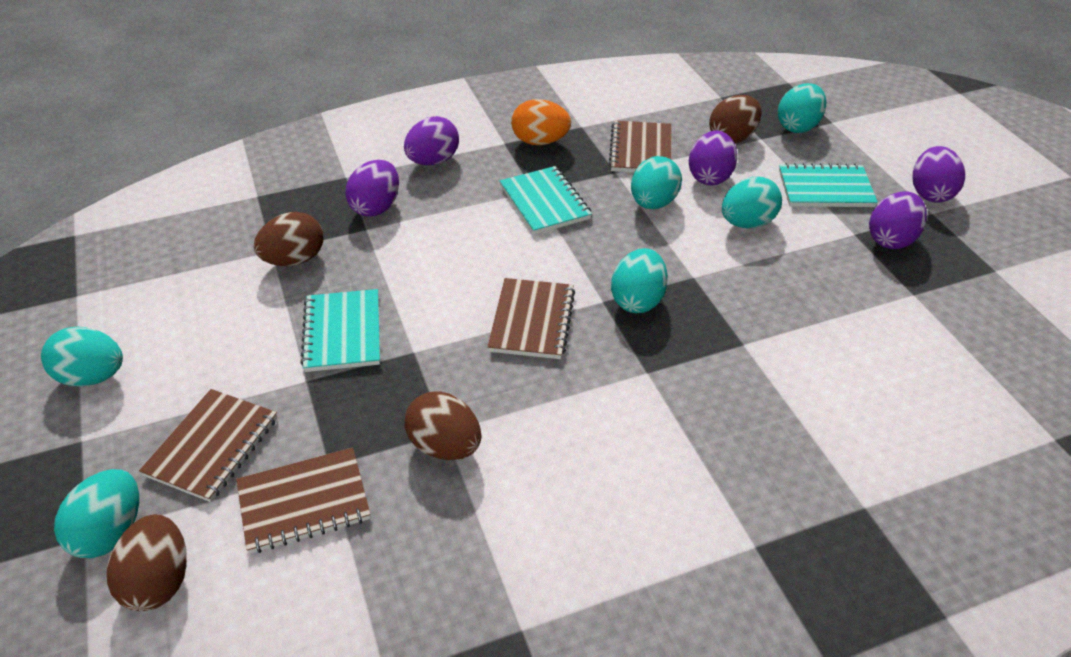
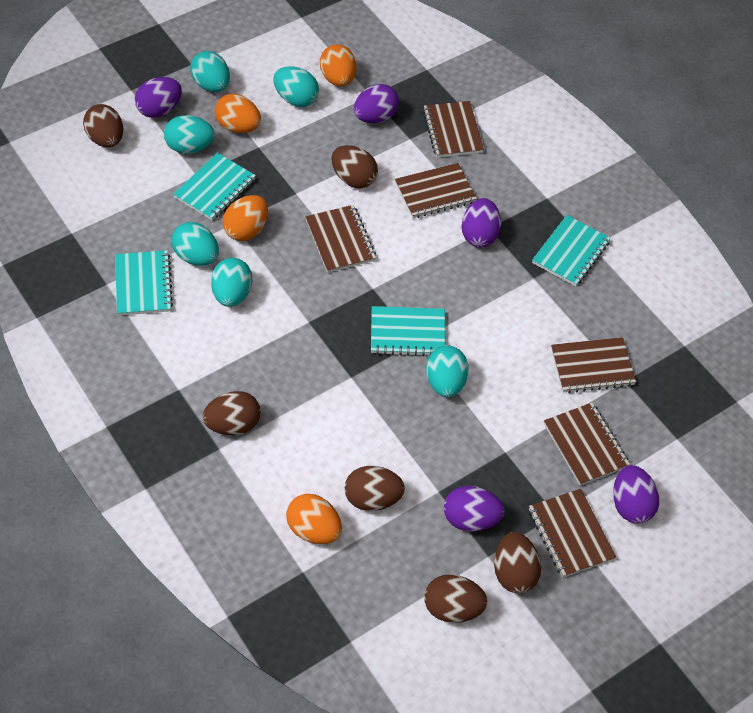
brown egg: [107,514,187,611] [254,212,323,266] [405,391,481,460] [709,95,762,144] = 4 -> [83,104,123,148] [203,391,261,435] [331,145,378,188] [345,466,405,511] [424,574,488,623] [494,532,541,594] = 6
brown notebook: [139,389,277,502] [236,447,371,554] [487,278,575,359] [608,121,672,173] = 4 -> [305,205,376,273] [395,163,477,218] [423,101,484,158] [529,489,616,578] [544,402,630,486] [551,337,636,393] = 6
orange egg: [511,99,571,145] = 1 -> [214,94,261,133] [223,195,268,241] [286,494,342,544] [320,44,357,87] = 4
turquoise notebook: [300,289,380,372] [500,166,592,234] [779,163,878,207] = 3 -> [115,250,173,316] [173,153,256,221] [371,306,446,356] [532,215,611,286] = 4

